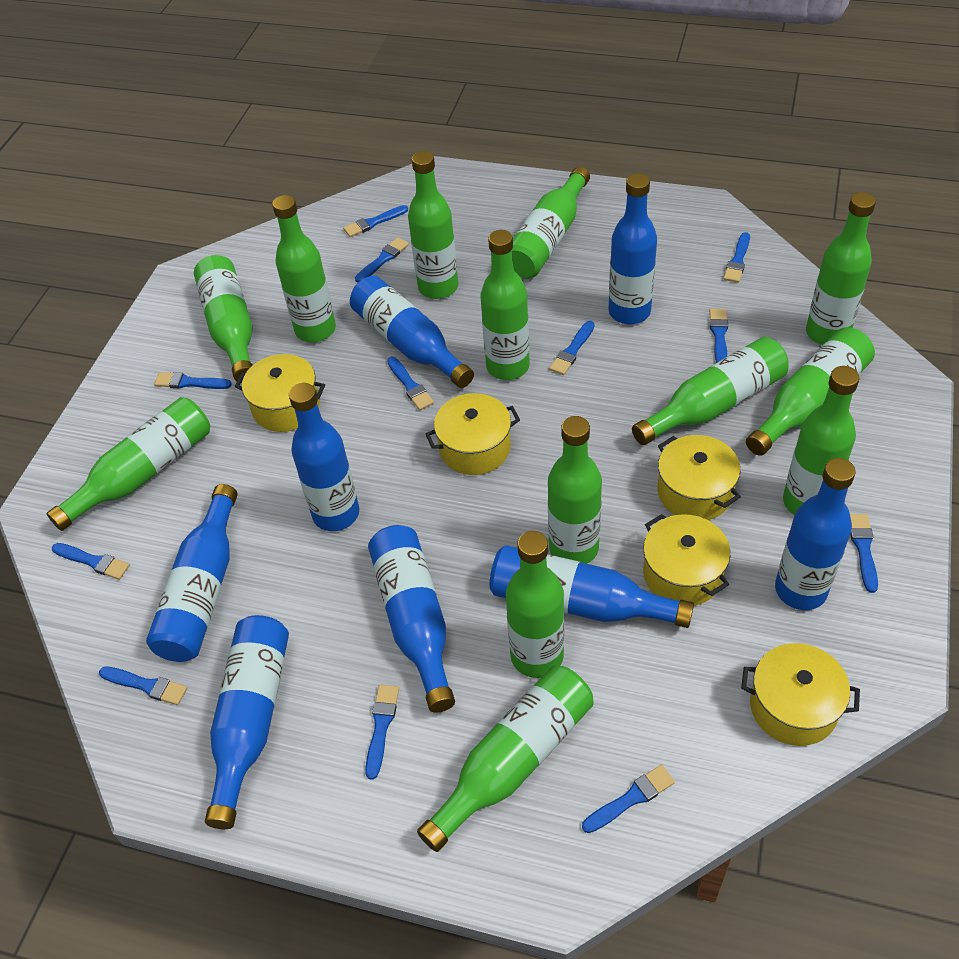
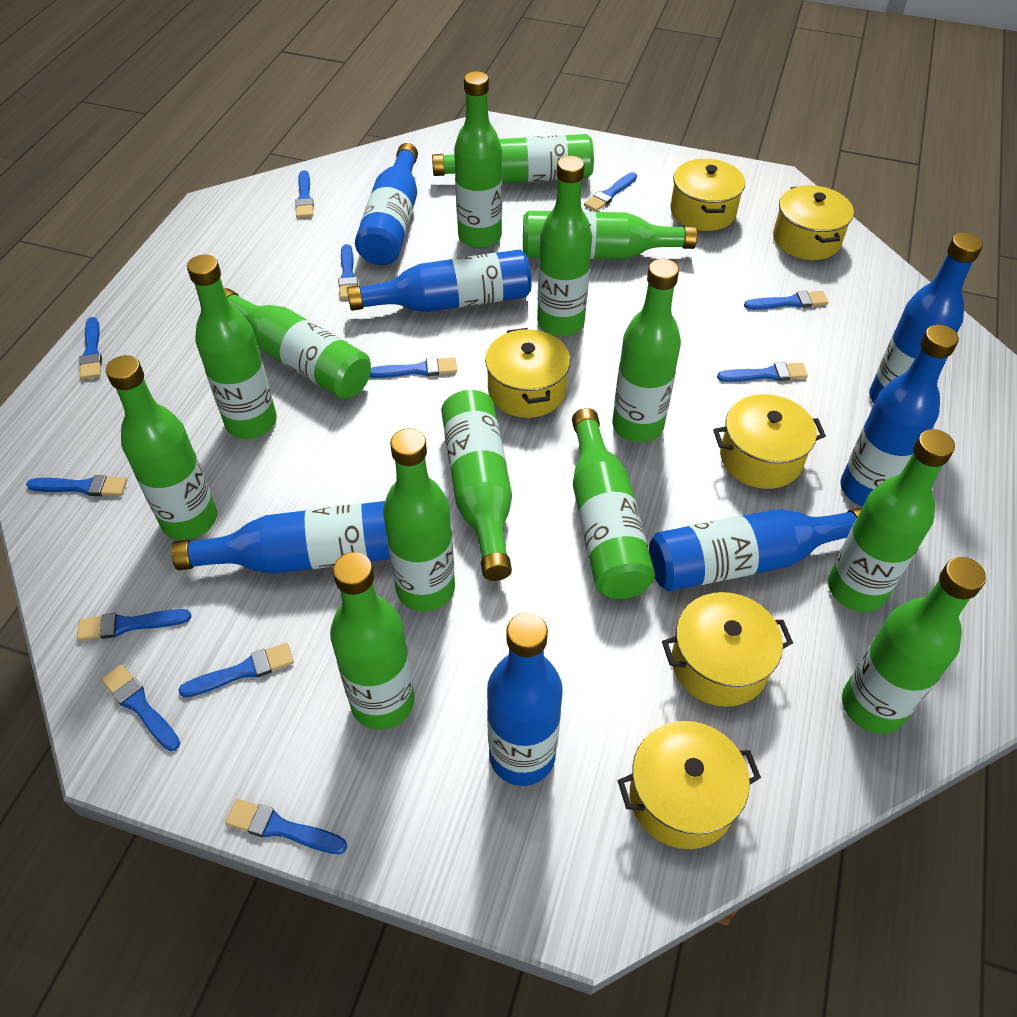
blue bottle: [146,484,238,662] [205,615,289,829] [289,383,359,531] [350,276,474,388] [368,525,455,713] [489,545,694,628] [609,173,657,324] [775,458,856,610] = 8 -> [172,501,390,574] [347,250,531,312] [355,143,418,265] [487,613,563,786] [649,508,862,591] [841,325,959,507] [869,233,983,403] = 7
green bottle: [46,397,210,531] [194,255,253,383] [272,195,336,342] [408,151,458,299] [417,666,594,852] [481,230,530,380] [506,531,564,678] [512,167,590,278] [548,416,602,564] [632,337,789,445] [746,327,875,456] [783,366,860,515] [806,192,876,345] = 13 -> [106,355,217,540] [187,255,277,439] [224,288,371,399] [330,552,415,730] [383,428,455,612] [432,134,594,183] [441,390,512,581] [454,71,502,248] [523,211,697,259] [537,156,592,337] [572,408,655,599] [612,259,681,443] [828,429,955,612] [842,557,986,734] = 14
yellow pot: [235,354,325,432] [425,393,520,475] [643,514,730,606] [657,435,741,520] [741,643,860,746] = 5 -> [485,328,570,418] [618,721,761,849] [662,592,793,707] [671,159,745,231] [713,394,826,489] [773,185,854,260] = 6

